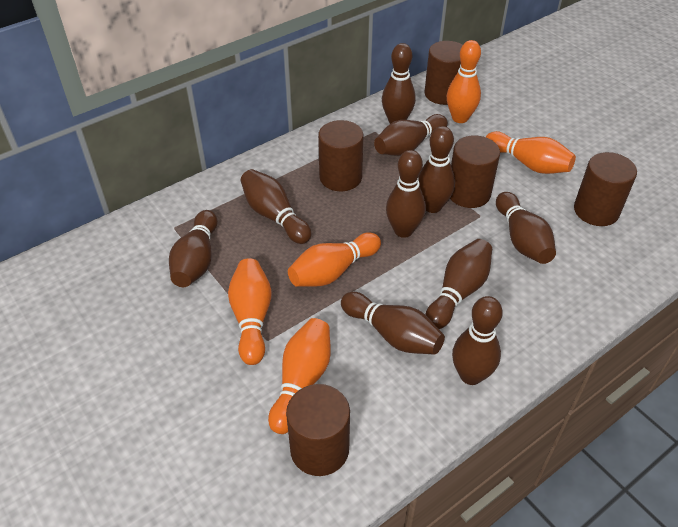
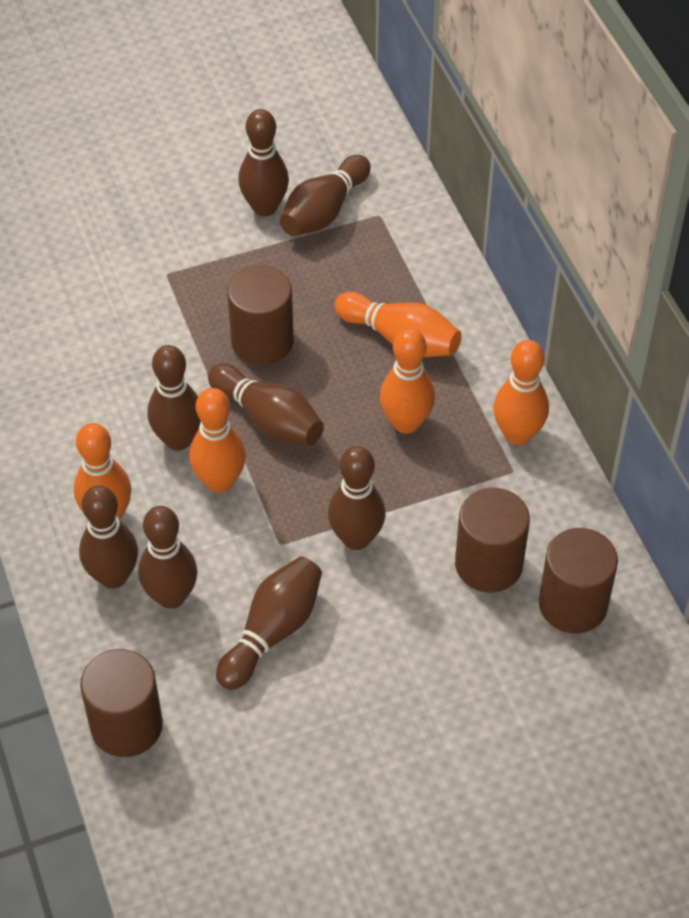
brown bowling pin: [169,210,218,287] [240,169,311,244] [341,292,445,355] [374,114,448,156] [382,43,416,124] [386,150,426,238] [418,126,455,213] [425,239,492,329] [452,296,503,385] [496,192,556,264] = 10 -> [79,485,138,589] [138,506,198,609] [147,345,201,451] [208,363,324,445] [216,556,322,690] [238,109,289,217] [280,155,371,236] [328,446,386,550] = 8
brown cylinder: [286,384,350,476] [318,120,363,191] [424,41,463,105] [450,135,500,208] [574,152,637,226] = 5 -> [80,649,163,757] [227,265,294,365] [455,488,530,593] [539,528,618,633] = 4

